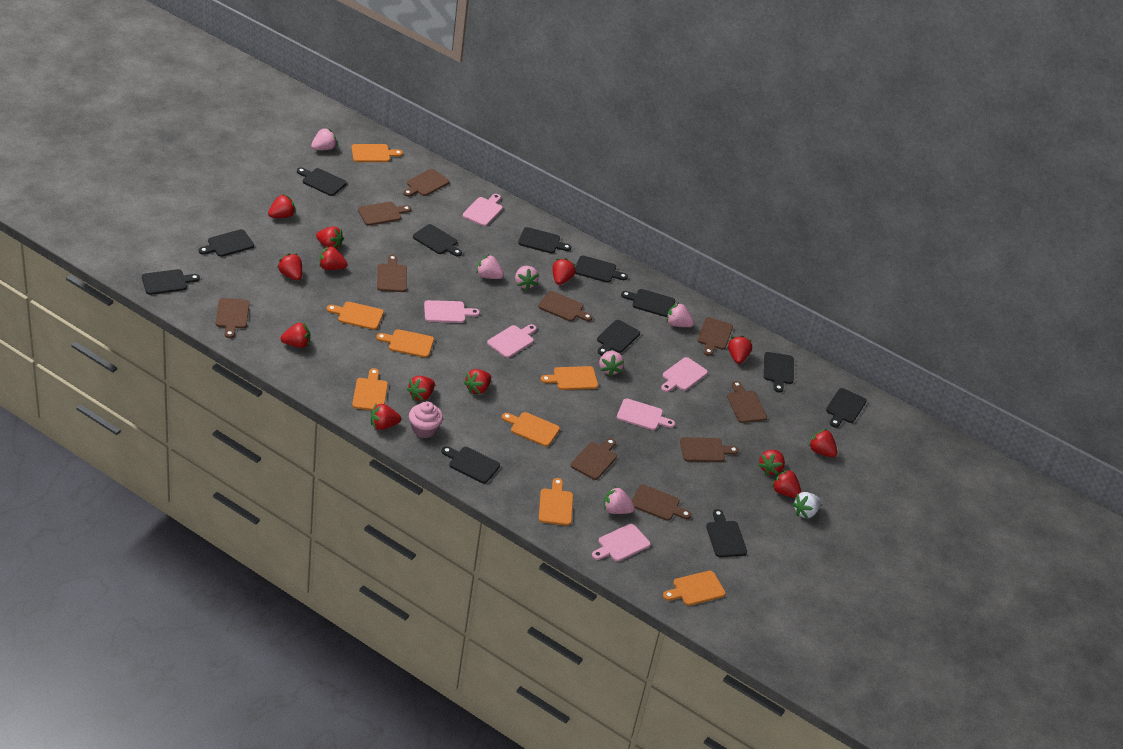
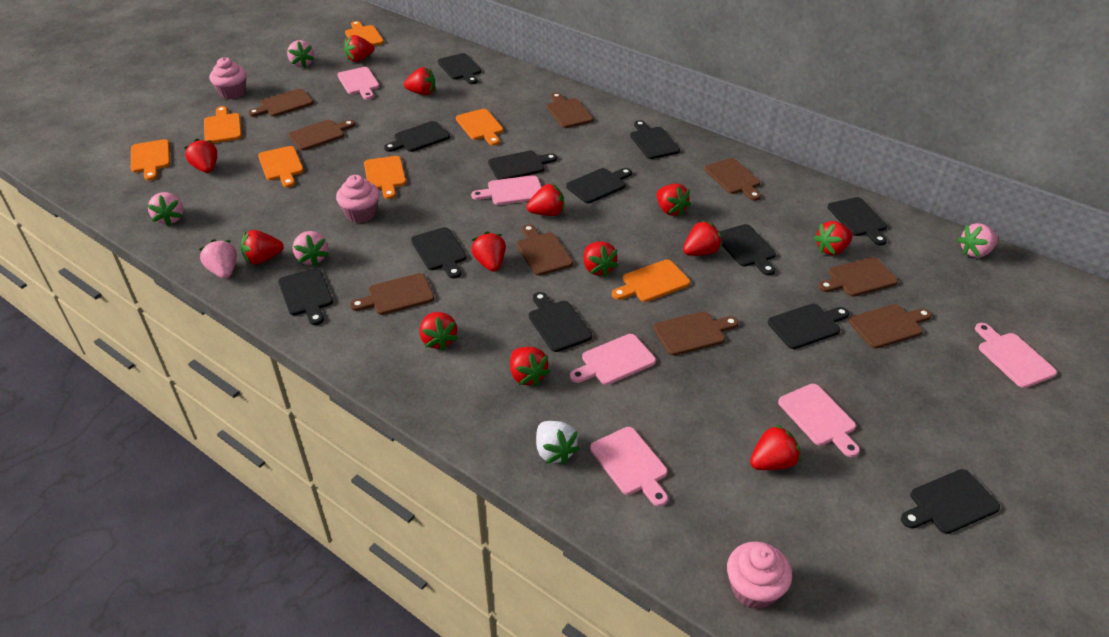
brown cutting board: [216,298,250,338] [358,202,411,226] [377,255,407,292] [403,169,449,197] [538,291,592,321] [571,438,617,480] [631,485,691,521] [680,437,739,462] [697,317,733,356] [727,381,767,423] = 10 -> [248,89,313,117] [288,120,355,151] [350,273,434,315] [517,224,573,276] [547,93,593,128] [654,311,738,356] [704,158,761,201] [818,257,898,297] [849,304,932,348] = 9
orange cutting board: [327,302,384,330] [352,144,403,162] [352,368,388,411] [376,329,434,358] [501,412,560,447] [539,478,573,526] [541,366,598,390] [663,571,726,606] = 8 -> [131,139,170,181] [204,106,242,143] [258,146,304,187] [345,21,384,46] [364,156,406,199] [456,109,503,146] [612,259,690,302] = 7
pink cupcake: [409,401,443,438] = 1 -> [209,57,247,99] [336,175,379,223] [727,542,792,609] = 3
pink strawberry: [311,128,337,150] [476,255,504,279] [515,266,539,290] [599,351,624,377] [604,486,635,514] [666,302,694,327] = 6 -> [147,192,184,226] [199,239,237,279] [287,40,314,68] [293,231,329,266] [957,223,998,258] = 5

